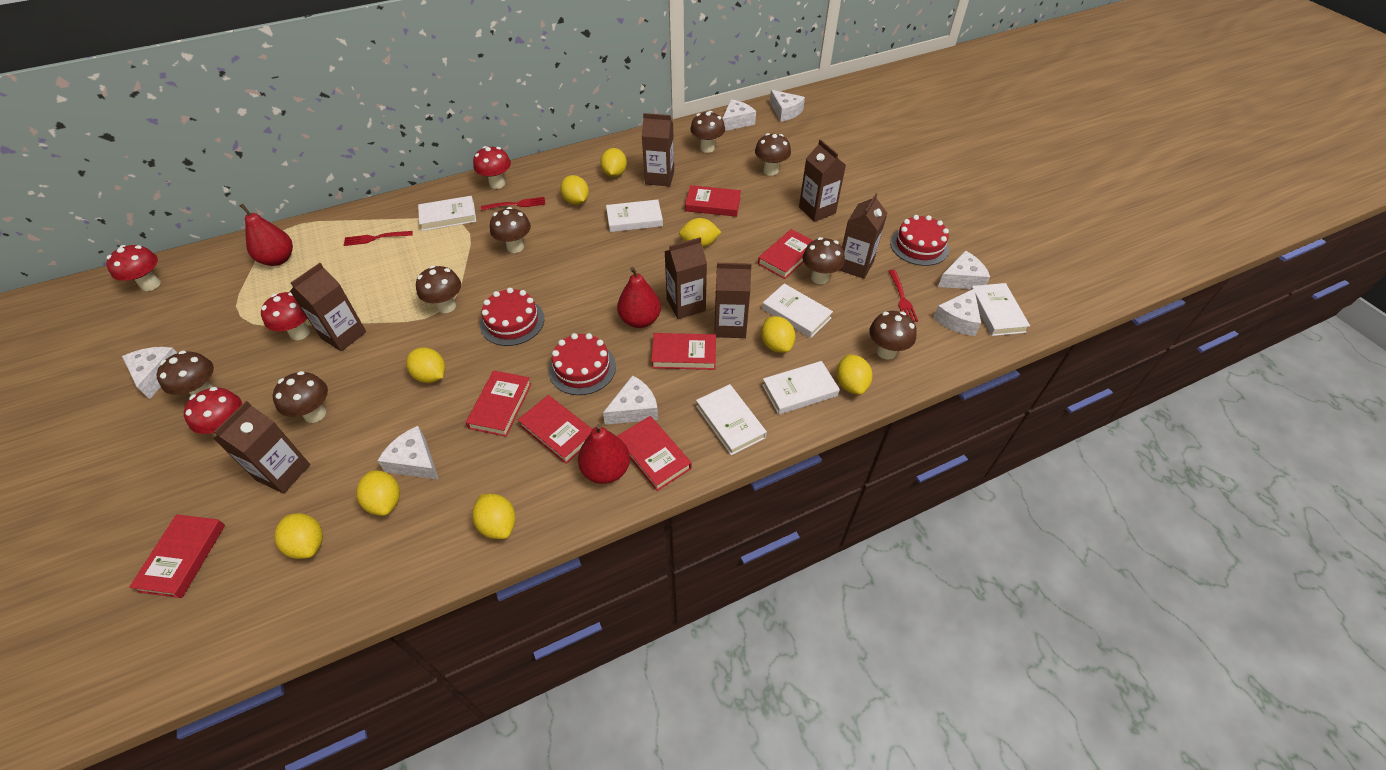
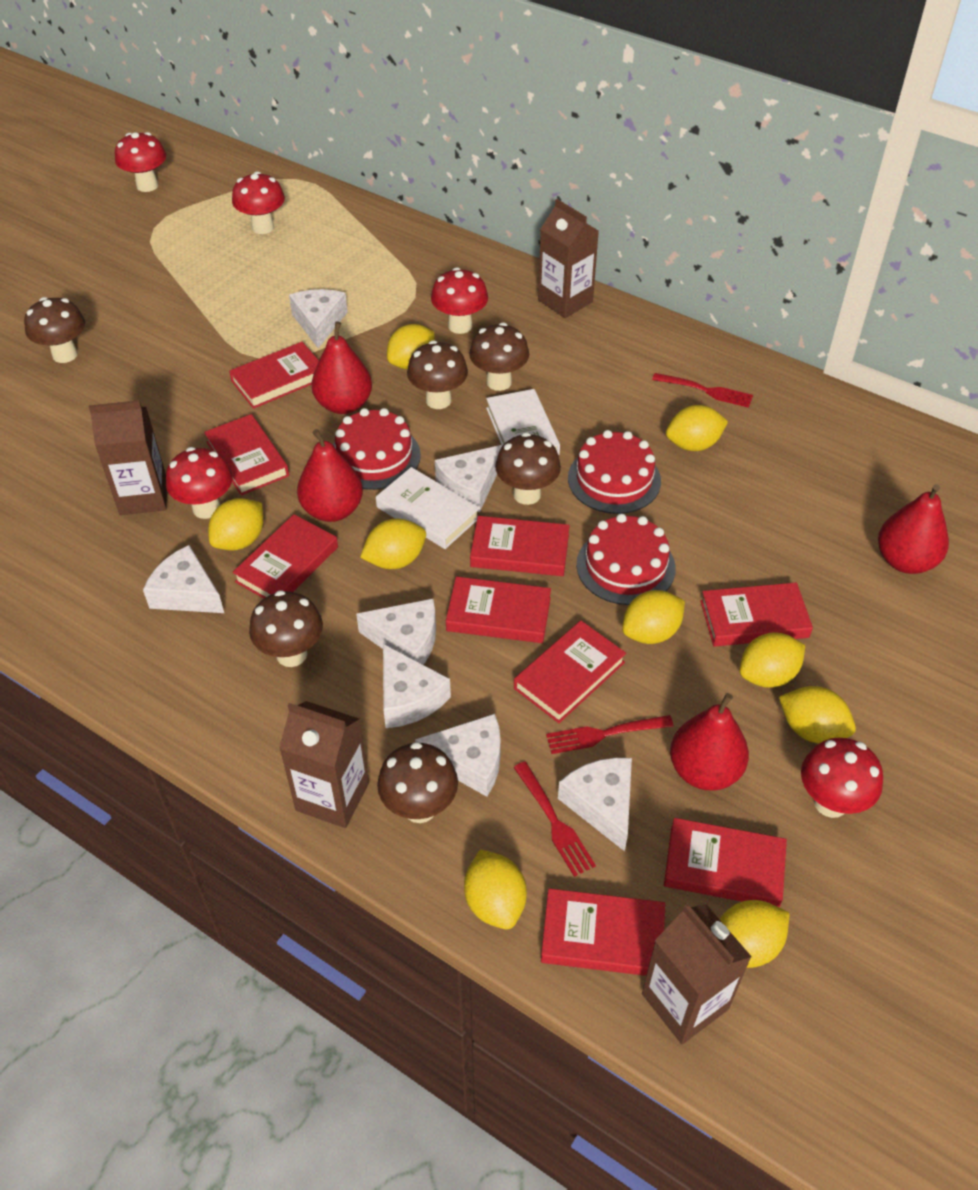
brown carton: [213,401,310,494] [290,263,366,351] [642,113,674,187] [664,237,707,319] [714,263,752,338] [799,139,846,222] [840,193,887,279] = 7 -> [89,400,167,515] [279,701,369,828] [538,199,599,318] [642,904,752,1044] = 4
brown mushroom: [157,351,214,395] [273,371,328,423] [416,266,461,313] [490,207,531,253] [690,111,725,153] [755,133,791,176] [803,237,845,284] [870,311,917,360] = 8 -> [24,297,85,363] [249,590,323,667] [377,742,458,823] [407,340,468,409] [469,322,529,391] [495,432,561,505] = 6
red book: [129,514,225,598] [466,370,532,437] [518,395,593,464] [617,416,692,491] [651,333,716,370] [685,185,741,217] [758,229,814,279] = 7 -> [204,414,289,495] [229,342,319,409] [232,514,338,599] [446,576,551,643] [470,516,570,576] [514,621,626,723] [541,888,665,976] [664,818,787,907] [700,583,813,646] = 9
red mushroom: [106,245,161,291] [184,387,242,434] [261,292,310,340] [473,146,511,189] = 4 -> [115,132,166,192] [166,447,233,519] [232,171,285,234] [431,267,488,334] [801,738,883,818] = 5
red pear: [240,204,293,266] [578,424,630,484] [617,267,661,328] = 3 -> [297,429,363,522] [311,321,372,414] [670,693,749,791] [878,484,949,574] = 4
white book: [418,196,476,231] [606,200,663,232] [696,384,767,455] [762,283,833,338] [762,361,840,415] [971,283,1030,336] = 6 -> [376,467,480,549] [486,389,560,455] = 2

